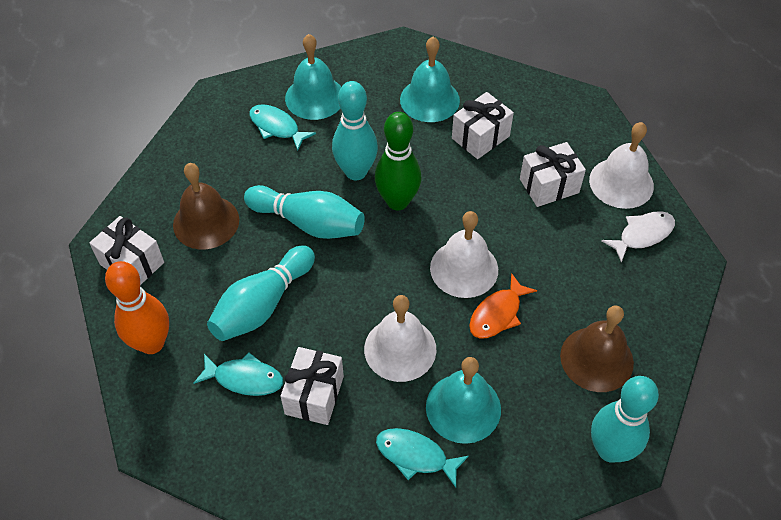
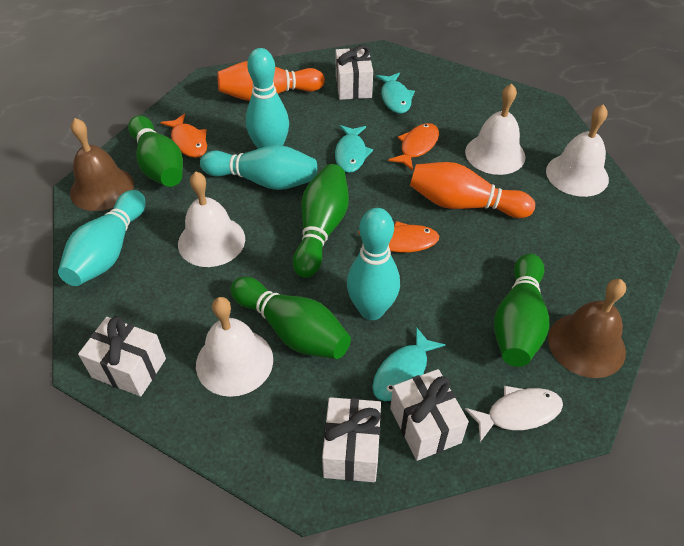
green bowling pin: [375,112,422,210] = 1 -> [128,115,183,187] [231,277,351,359] [293,164,349,278] [494,253,549,367] = 4
orange bowling pin: [105,261,169,354] = 1 -> [217,61,325,101] [410,162,535,218] = 2
orange fish: [469,273,537,339] = 1 -> [161,114,207,158] [358,221,439,253] [388,123,439,171] = 3
turquoise bell: [285,34,341,120] [400,37,460,122] [426,357,501,444] = 3 -> none = 0
white bell: [364,295,436,382] [430,211,498,298] [589,122,654,209] = 3 -> [178,172,245,267] [196,297,273,397] [465,84,525,175] [546,104,609,197] = 4

